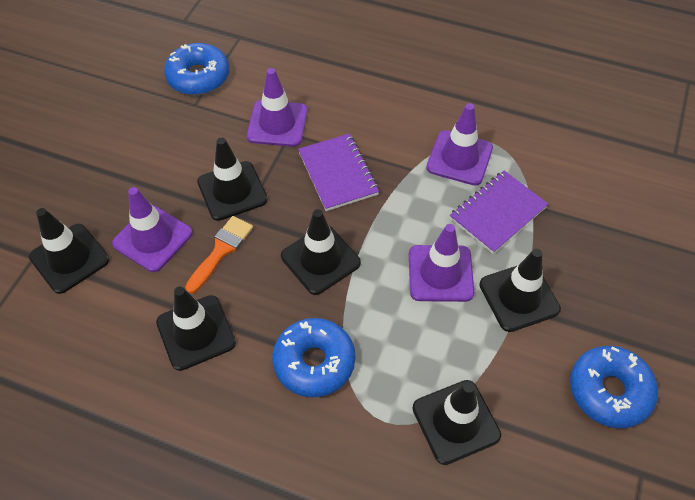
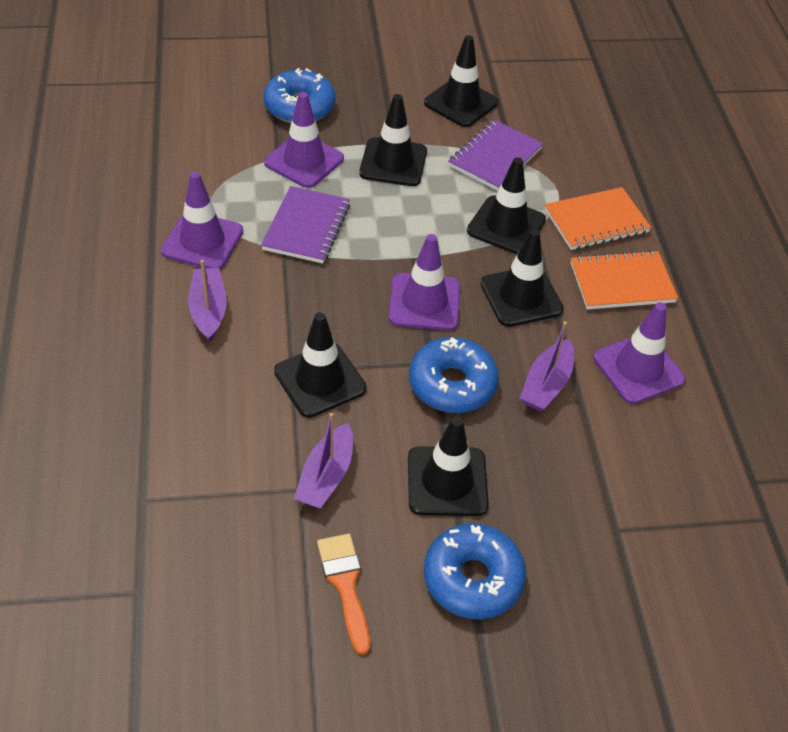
orange notebook: none = 0 -> [545,187,651,250] [571,250,678,309] = 2
purple boat: none = 0 -> [188,260,227,342] [294,413,353,509] [520,321,574,411] = 3

